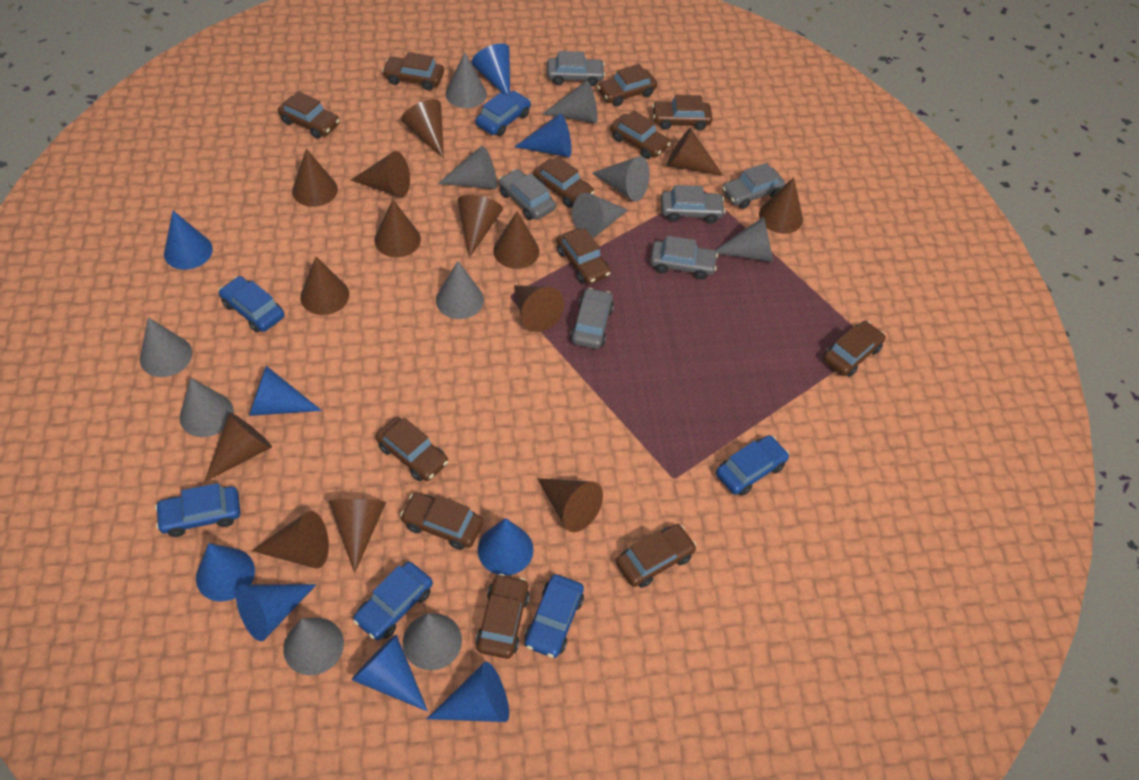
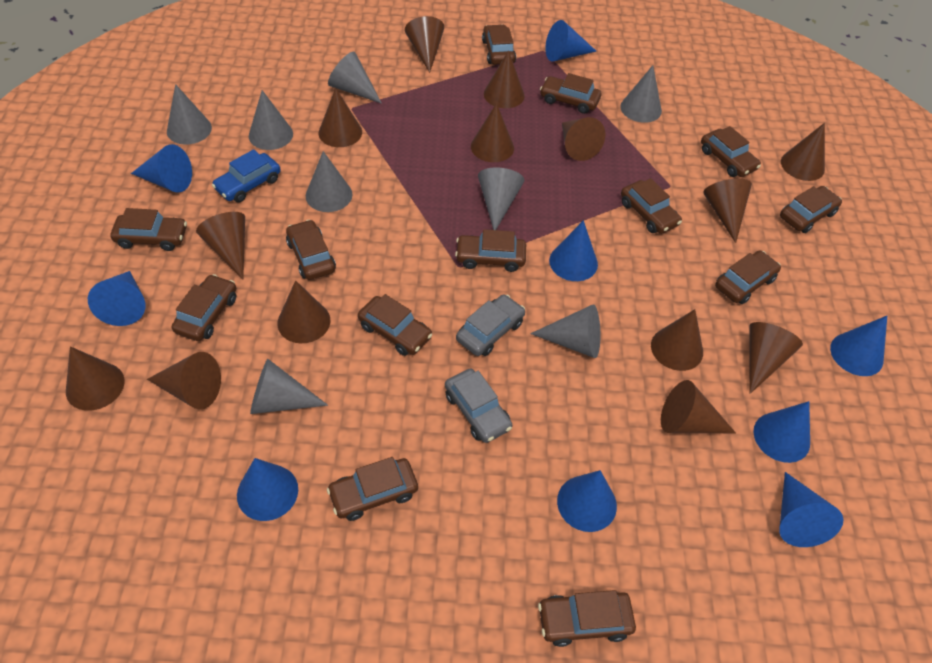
blue car: [155,483,240,537] [219,276,285,332] [353,562,433,640] [475,91,531,136] [524,574,584,658] [716,435,789,495] = 6 -> [212,149,281,203] = 1
brown car: [278,91,340,139] [376,417,448,481] [382,52,444,90] [400,492,483,550] [476,574,530,659] [533,156,594,208] [557,228,611,284] [597,64,657,106] [610,110,671,159] [616,524,697,588] [652,95,712,130] [823,321,886,377] = 12 -> [110,208,187,251] [172,274,236,341] [286,220,336,280] [327,457,418,521] [358,294,432,356] [455,229,526,272] [482,24,516,65] [538,590,636,647] [540,73,601,114] [621,178,682,234] [701,126,761,177] [715,250,781,304] [780,186,842,233] = 13
grey car: [498,169,556,220] [547,51,605,86] [570,288,614,349] [650,236,718,280] [661,185,726,224] [722,163,785,209] = 6 -> [445,368,512,443] [456,294,525,356] = 2
grey cone: [140,317,192,377] [180,378,234,437] [283,618,344,675] [403,613,462,670] [436,261,484,319] [438,146,497,189] [445,52,487,108] [542,81,598,123] [572,193,628,238] [592,156,650,201] [715,217,773,262] = 11 -> [167,84,212,145] [249,90,293,150] [250,359,328,414] [306,151,352,212] [328,52,382,104] [478,168,524,230] [530,304,601,358] [620,65,662,123] = 8

